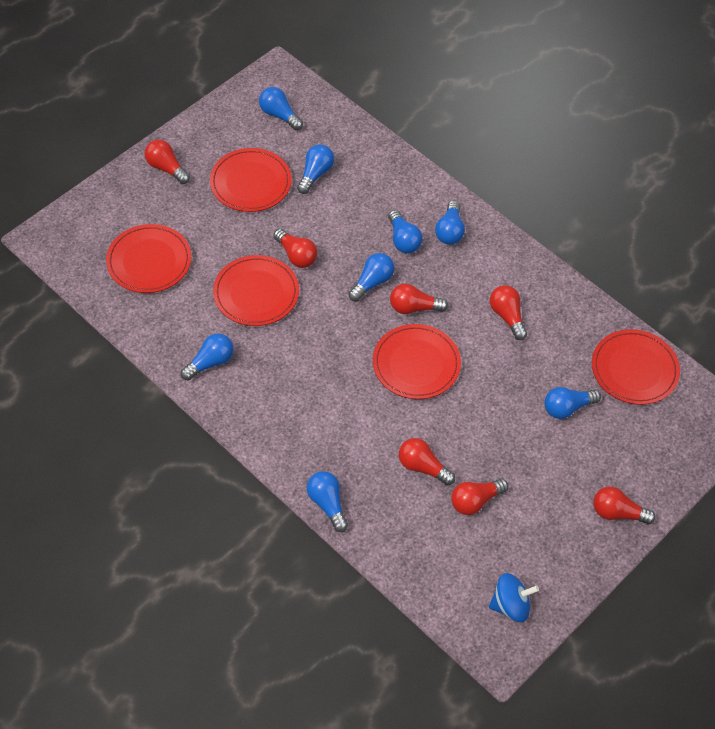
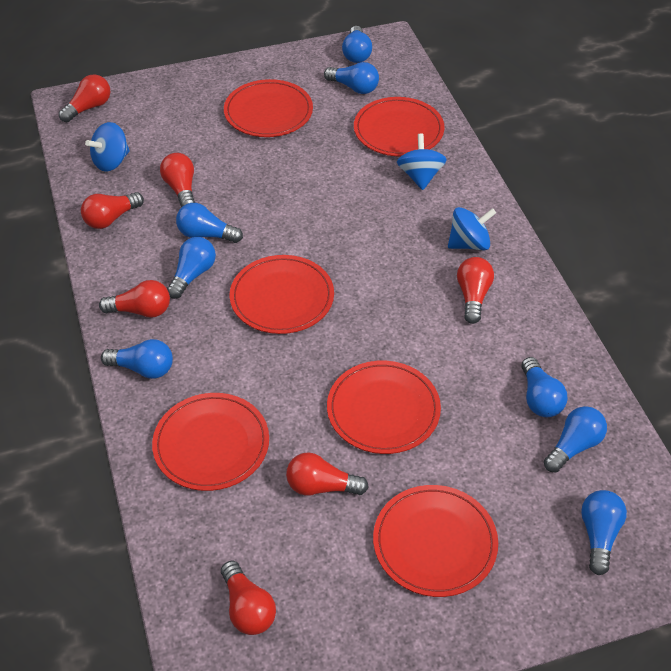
blue spinning top: [489,573,539,622] = 1 -> [85,122,130,172] [397,133,447,190] [448,207,496,250] = 3
red plate: [106,224,191,293] [210,148,292,212] [213,255,299,326] [373,324,461,399] [592,329,680,405] = 5 -> [152,393,269,491] [224,79,313,137] [230,255,334,334] [327,361,441,454] [354,97,444,157] [373,485,498,597] = 6

